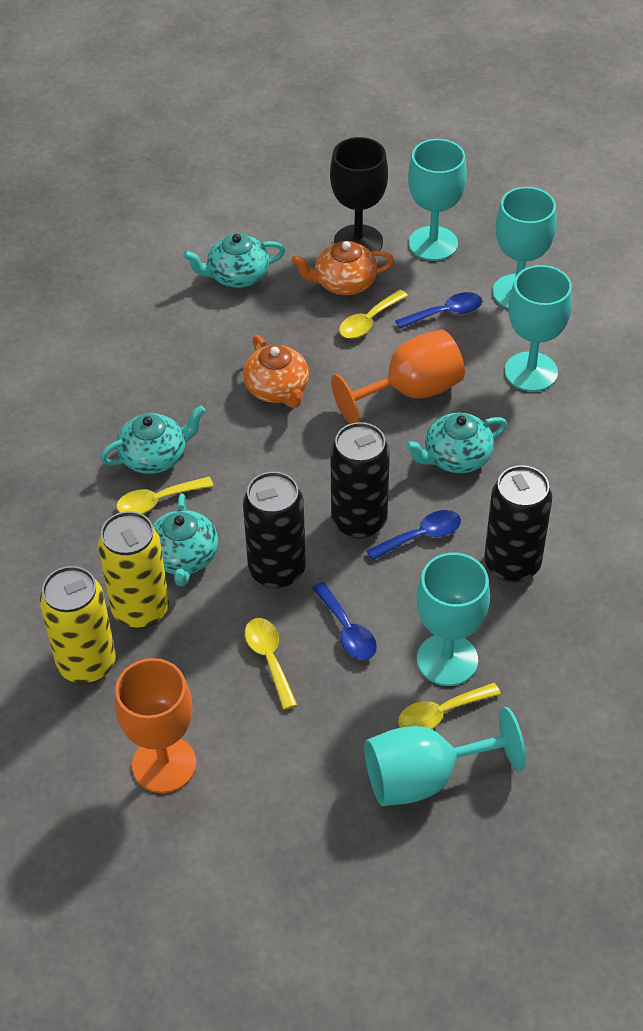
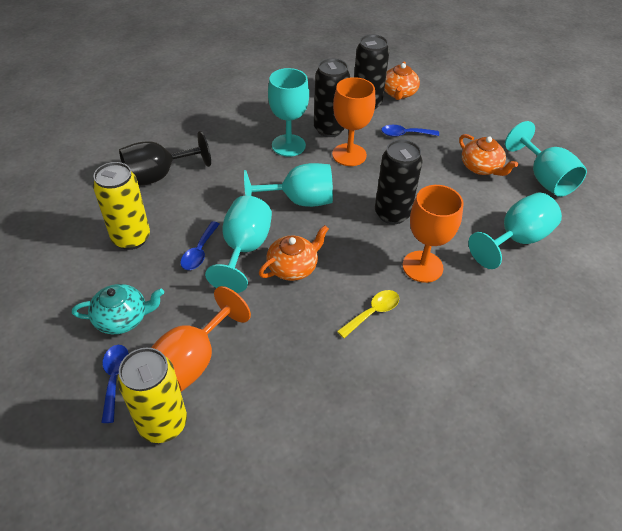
orange goblet: [115,658,196,793] [331,330,465,424] = 2 -> [151,286,251,392] [332,77,375,166] [402,185,464,283] = 3
orange teapot: [243,335,309,408] [291,241,394,295] = 2 -> [259,225,329,281] [384,61,420,100] [459,134,518,176] = 3
turquoise teapot: [100,405,205,474] [152,494,218,586] [183,233,285,288] [405,412,507,473] = 4 -> [72,284,164,334] = 1
yellow spoon: [116,477,214,514] [245,618,297,710] [339,290,408,339] [398,683,501,729] = 4 -> [337,290,399,338] = 1

